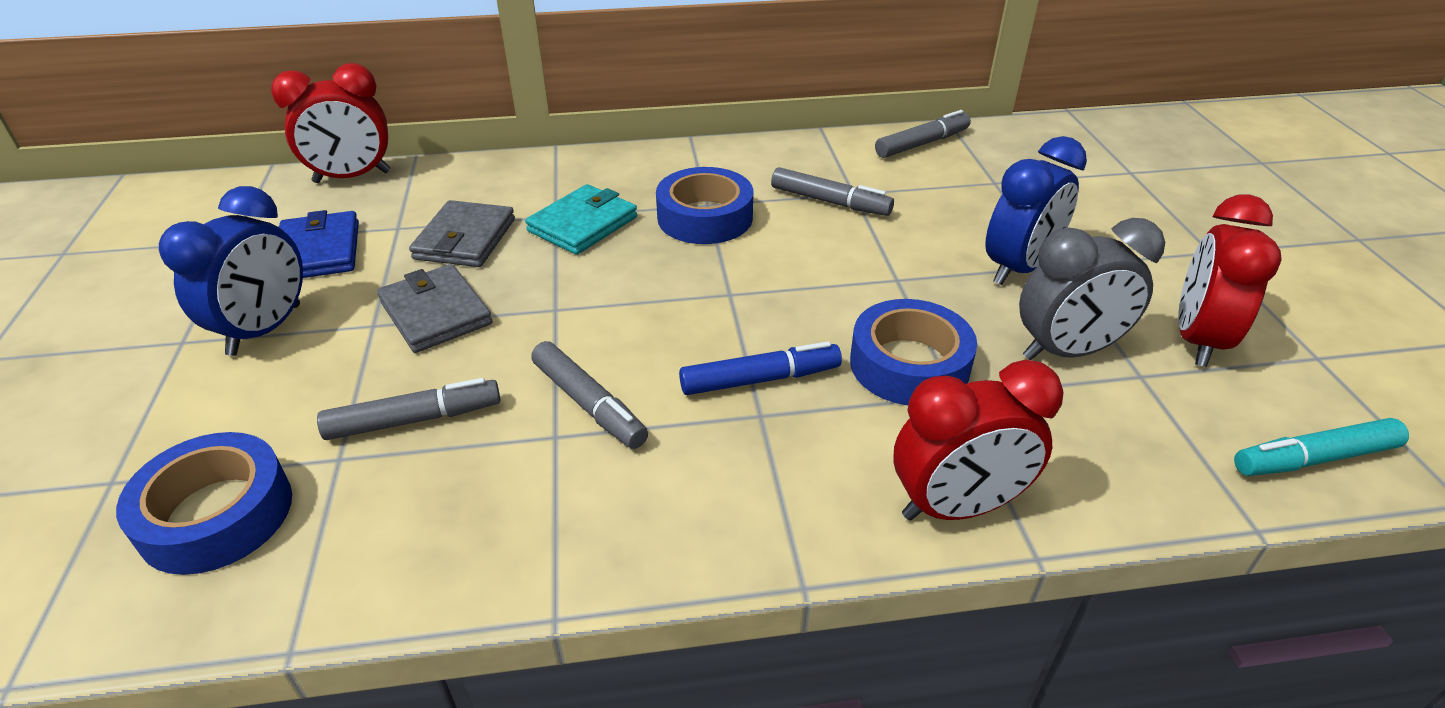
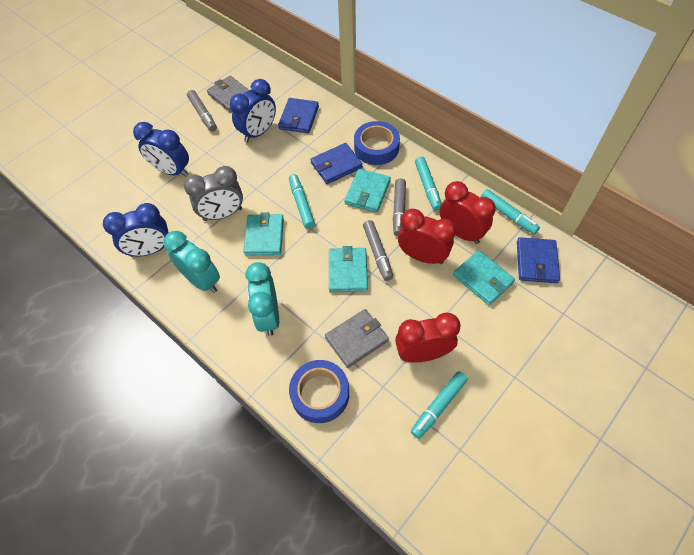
blue clock: [159,186,303,356] [985,136,1087,285] = 2 -> [103,203,169,257] [133,122,189,177] [230,79,276,143] = 3
blue marker: [679,341,842,395] = 1 -> none = 0
blue tape: [116,432,292,575] [656,167,753,244] [850,299,977,405] = 3 -> [289,360,349,423] [354,121,400,165] = 2
blue wallet: [279,210,359,278] = 1 -> [278,98,319,133] [310,143,363,184] [517,237,560,283] = 3
grey marker: [317,378,500,440] [531,341,648,449] [771,167,894,216] [875,110,971,158] = 4 -> [187,90,217,132] [363,220,393,281] [393,178,406,236] = 3
turquoise clock: none = 0 -> [163,231,220,293] [246,262,279,336] = 2
turquoise marker: [1234,418,1409,476] = 1 -> [289,174,315,229] [411,371,468,439] [415,157,441,211] [481,189,540,234] = 4
turquoise wallet: [525,184,637,255] = 1 -> [243,212,284,256] [329,246,368,292] [344,169,391,213] [453,250,515,305] = 4

